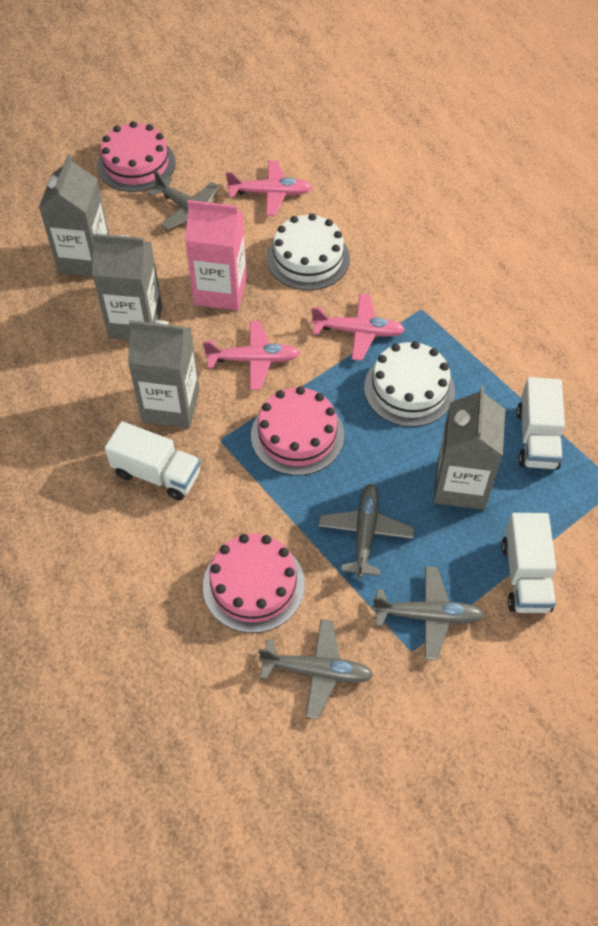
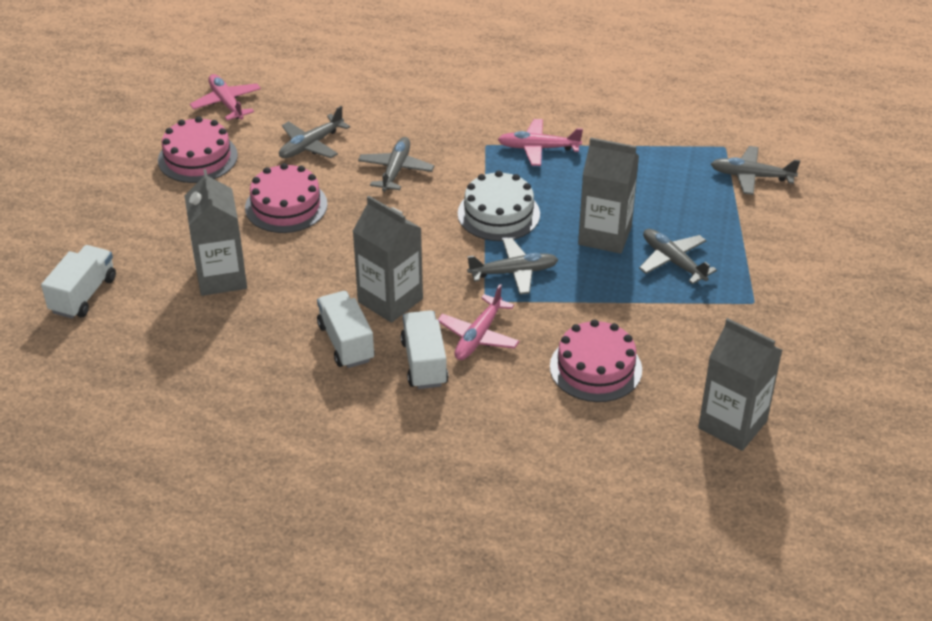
grey plane: [148,171,219,230] [259,619,374,719] [318,483,414,578] [372,566,484,660] = 4 -> [279,106,350,158] [358,137,434,192] [467,238,559,295] [639,229,717,284] [711,146,800,195] = 5
pink carton: [185,200,247,311] = 1 -> none = 0
white cake: [267,213,350,290] [364,341,455,427] = 2 -> [458,170,540,241] = 1

